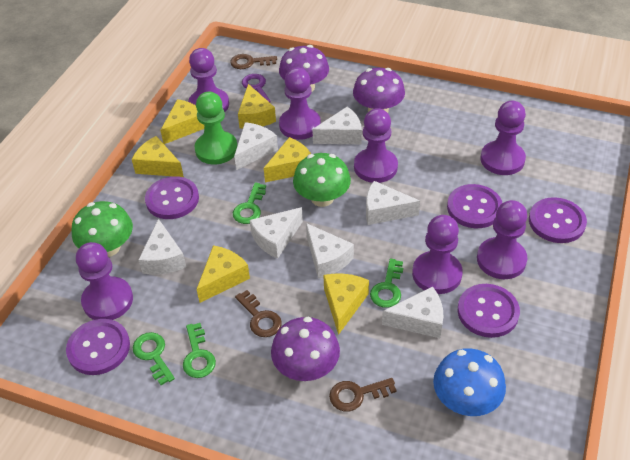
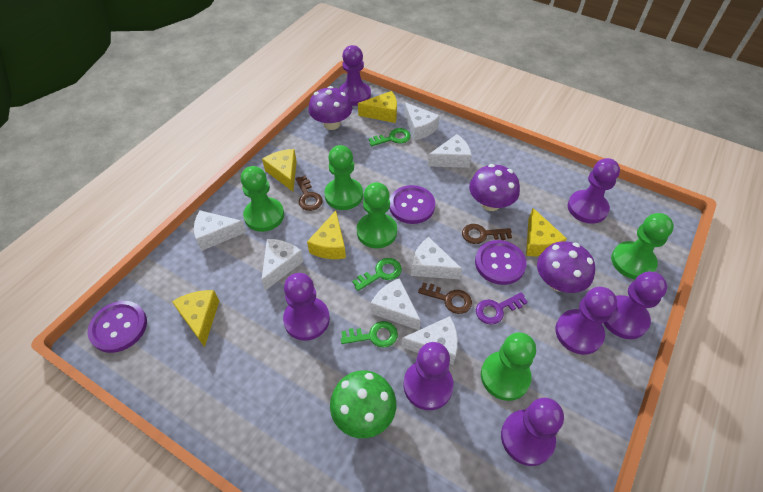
blue mushroom: [433,348,506,416] = 1 -> none = 0
green key: [133,332,175,385] [183,323,216,378] [233,182,266,224] [370,259,403,308] = 4 -> [341,321,398,348] [352,258,402,291] [369,128,411,146] = 3
green mushroom: [72,201,133,257] [293,153,351,207] = 2 -> [330,370,396,438] = 1
green pawn: [195,92,237,165] = 1 -> [241,166,284,232] [324,145,363,210] [357,182,397,248] [481,332,536,401] [611,213,674,280] = 5
purple button: [66,319,130,375] [145,176,199,219] [447,184,502,228] [458,284,520,338] [529,197,587,243] = 5 -> [87,301,147,353] [389,185,435,224] [475,240,526,285] = 3
yellow cheese: [132,136,184,177] [160,99,204,144] [196,245,250,303] [238,84,276,128] [264,137,311,182] [324,274,369,335] = 6 -> [172,290,219,347] [262,149,297,191] [307,211,346,259] [358,91,397,123] [526,208,567,256] = 5

